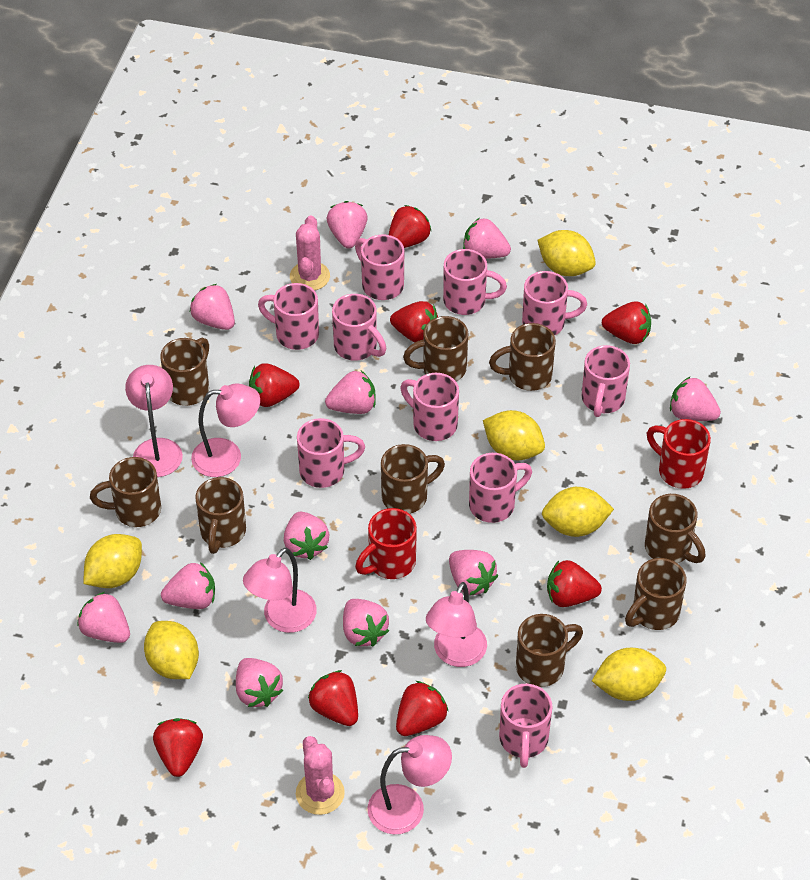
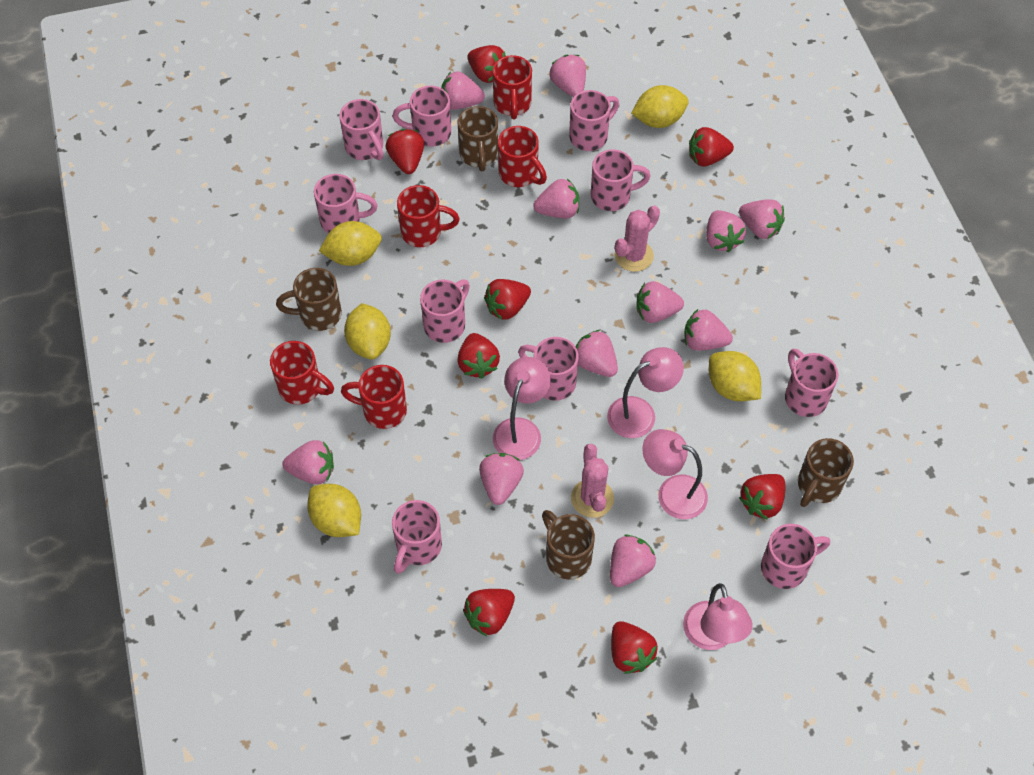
brown mug: [90,457,161,527] [160,338,209,406] [195,477,246,554] [381,444,445,514] [403,316,468,381] [489,323,556,391] [516,614,583,687] [625,558,687,630] [645,494,705,563] = 9 -> [276,268,342,331] [458,106,498,171] [542,510,595,579] [798,438,854,507] = 4
pink lamp: [125,365,183,477] [191,383,260,477] [243,548,317,633] [368,735,452,834] [426,582,487,667] = 5 -> [493,357,551,460] [607,347,684,438] [642,429,708,519] [683,583,753,650] = 4
red mug: [355,508,417,579] [647,419,711,489] = 2 -> [270,341,334,405] [341,365,407,429] [397,185,460,247] [493,55,532,119] [498,126,547,187] = 5
yellow lemon: [84,534,142,588] [144,621,199,679] [483,410,545,460] [538,230,596,276] [542,487,614,537] [592,648,666,701] = 6 -> [307,484,361,537] [319,221,382,266] [344,303,391,360] [631,85,689,128] [709,351,761,402] = 5

